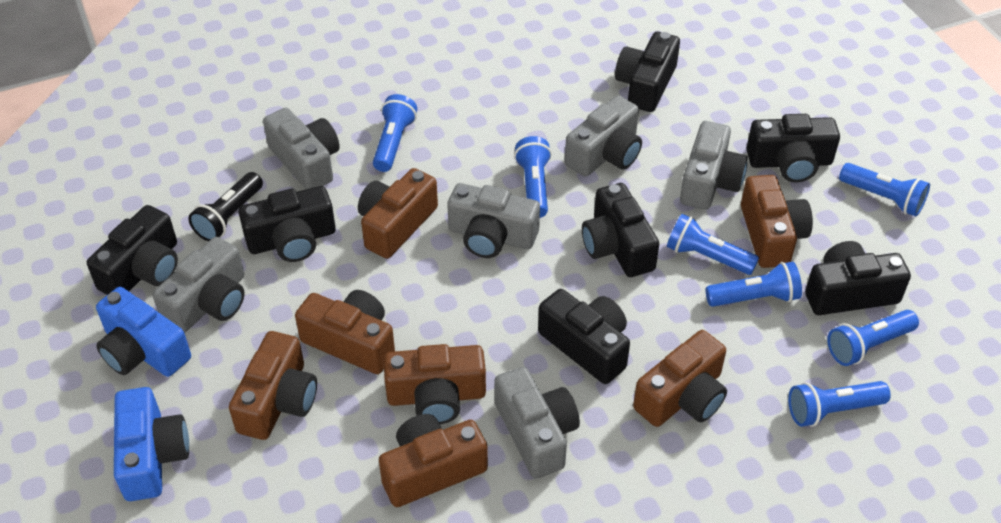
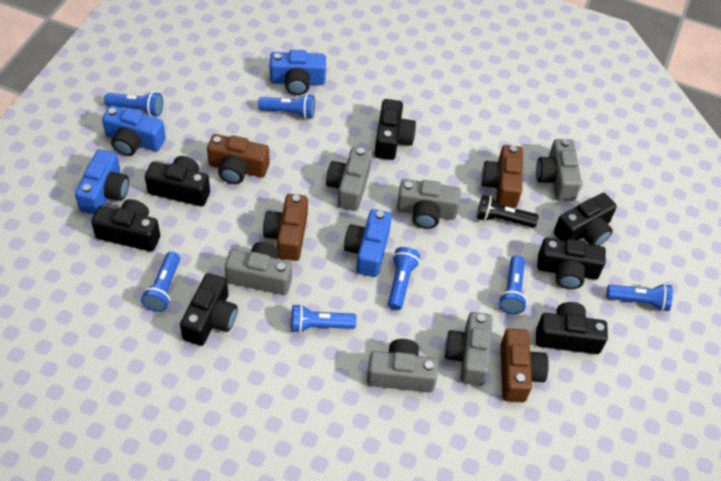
blue camera: [96,287,191,377] [114,387,189,501] = 2 -> [75,149,129,214] [102,105,166,156] [270,50,326,95] [344,209,392,277] = 4
brown camera: [229,331,317,440] [295,290,395,374] [358,168,438,258] [379,414,488,507] [384,344,486,424] [633,330,727,427] [741,175,813,268] = 7 -> [207,134,270,184] [263,194,308,261] [481,145,523,208] [500,328,549,402] = 4

